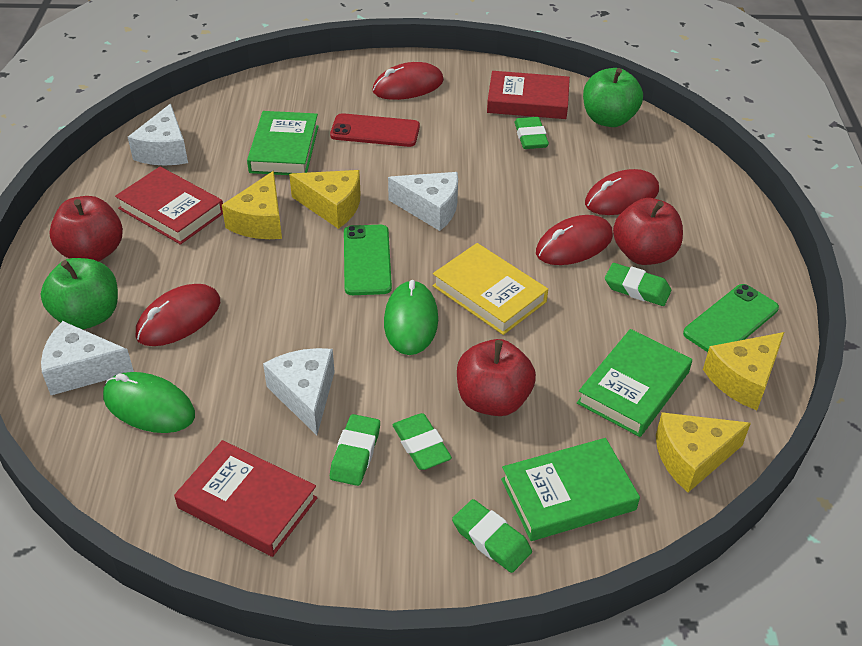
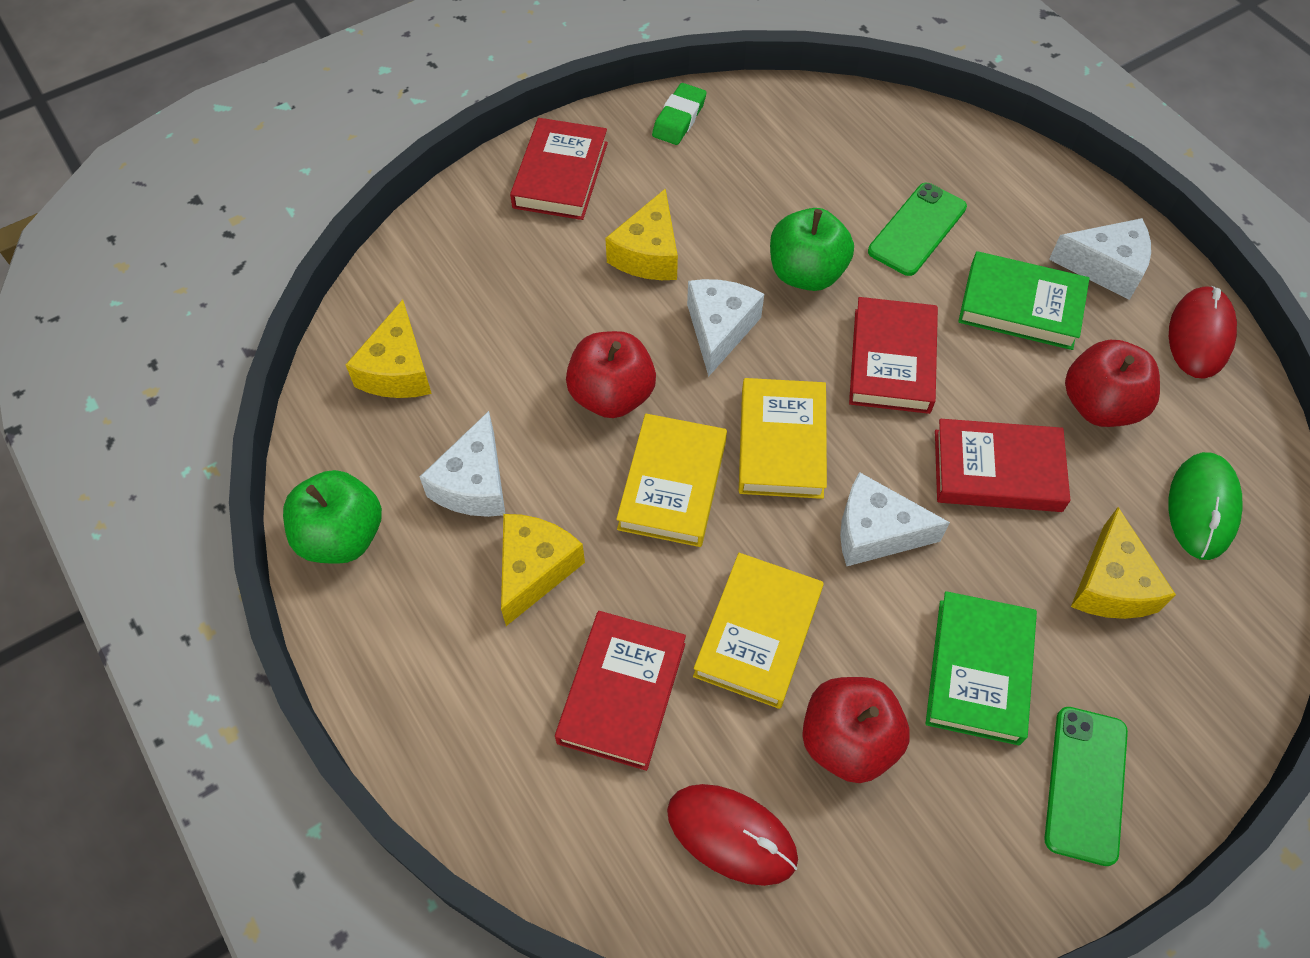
green book: [247,111,319,175] [501,438,640,541] [577,329,692,437] = 3 -> [926,591,1037,745] [958,251,1089,350] = 2
green eraser: [330,414,380,486] [393,413,452,470] [452,499,532,573] [515,117,549,149] [605,263,671,306] = 5 -> [652,83,706,145] = 1
green mouse: [103,372,195,433] [384,280,438,355] = 2 -> [1169,452,1243,560] = 1
red book: [115,167,223,245] [174,440,317,557] [487,71,570,119] = 3 -> [510,118,608,220] [555,611,686,771] [849,297,938,414] [935,419,1070,512] = 4
red mouse: [136,284,220,346] [372,62,444,100] [536,215,613,265] [585,169,659,215] = 4 -> [667,784,798,886] [1169,286,1237,379] = 2
red phone: [330,113,420,147] = 1 -> none = 0
yellow book: [433,243,548,335] = 1 -> [616,414,727,547] [693,553,824,709] [739,378,827,499] = 3

